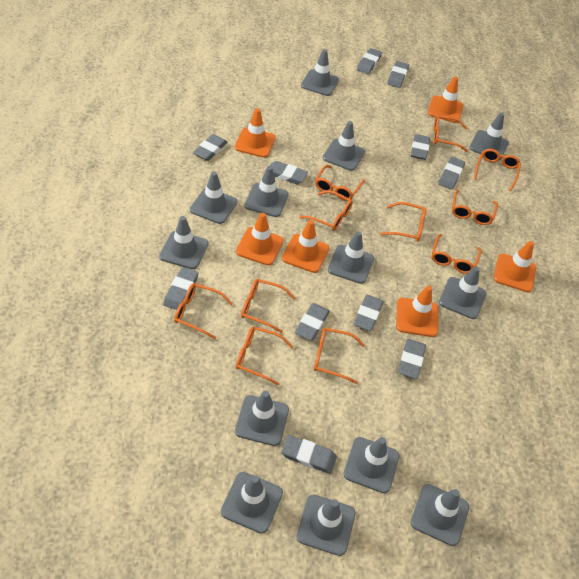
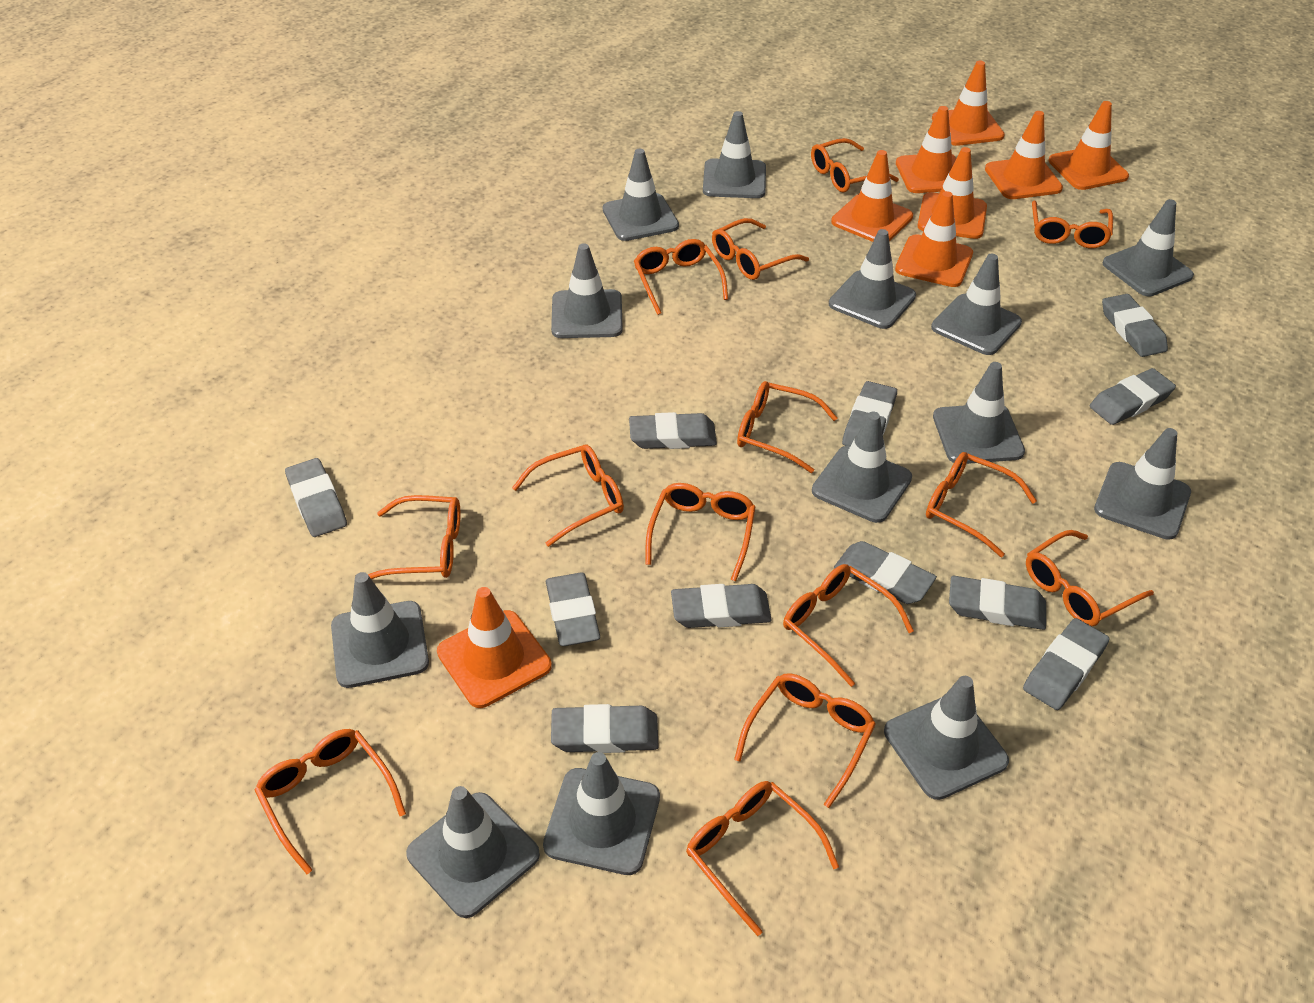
orange glasses: [174,283,233,339] [236,327,293,385] [241,279,296,333] [299,190,353,231] [314,328,365,384] [315,165,365,201] [380,202,427,242] [431,234,482,274] [433,115,468,152] [452,190,498,225] [474,149,521,191] = 11 -> [255,729,406,874] [368,495,461,579] [512,445,624,547] [634,239,728,315] [645,483,755,581] [686,781,839,936] [712,218,809,280] [734,673,876,808] [737,381,837,473] [783,564,914,687] [811,138,899,192] [926,452,1037,557] [1026,530,1154,627] [1032,200,1113,248] = 14
orange traffic cone: [235,108,276,158] [236,213,284,266] [282,220,329,273] [396,286,438,337] [428,76,463,123] [493,241,536,292] = 6 -> [437,587,552,708] [831,150,913,242] [895,191,973,287] [896,106,956,193] [917,147,987,239] [932,61,1005,146] [985,111,1063,199] [1048,101,1129,190] = 8

